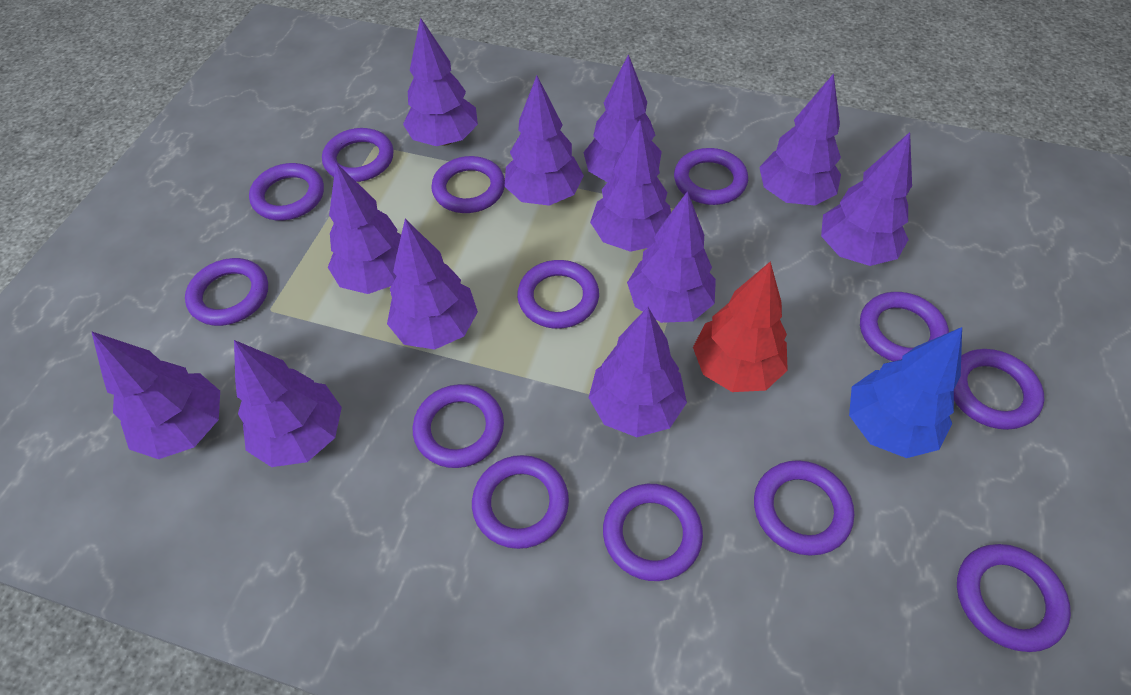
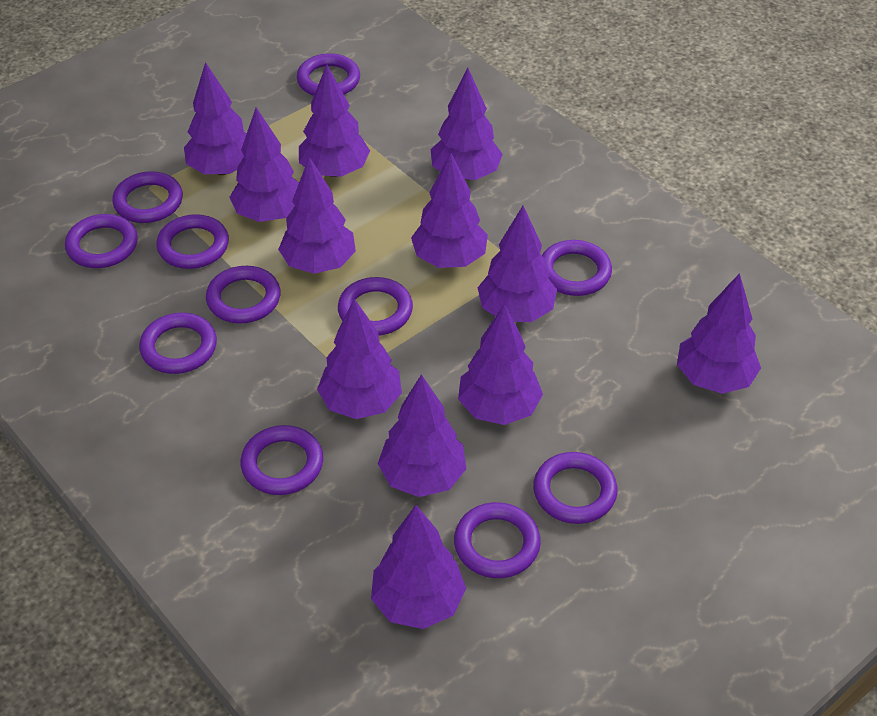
blue tree: [849,327,962,458] = 1 -> none = 0
purple ring: [185,258,268,326] [249,163,324,220] [322,128,394,182] [413,384,504,468] [431,156,505,213] [472,455,569,549] [517,260,599,329] [603,484,703,581] [674,148,748,205] [754,460,854,556] [860,292,949,361] [954,349,1044,430] [957,544,1071,652] = 13 -> [65,214,138,268] [112,171,183,223] [139,313,217,374] [156,214,229,269] [206,266,281,324] [240,425,323,495] [297,53,360,96] [338,277,413,335] [454,502,541,578] [533,452,618,524] [542,240,612,296] = 11
red tree: [693,261,788,392] = 1 -> none = 0

